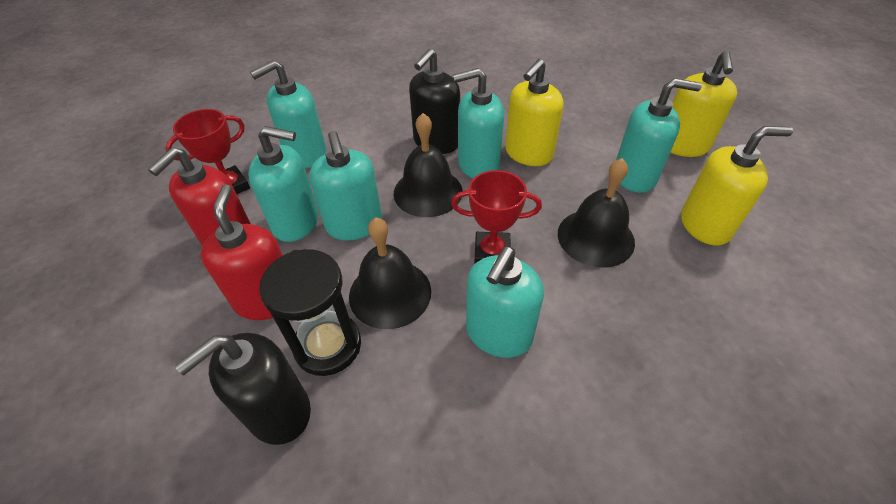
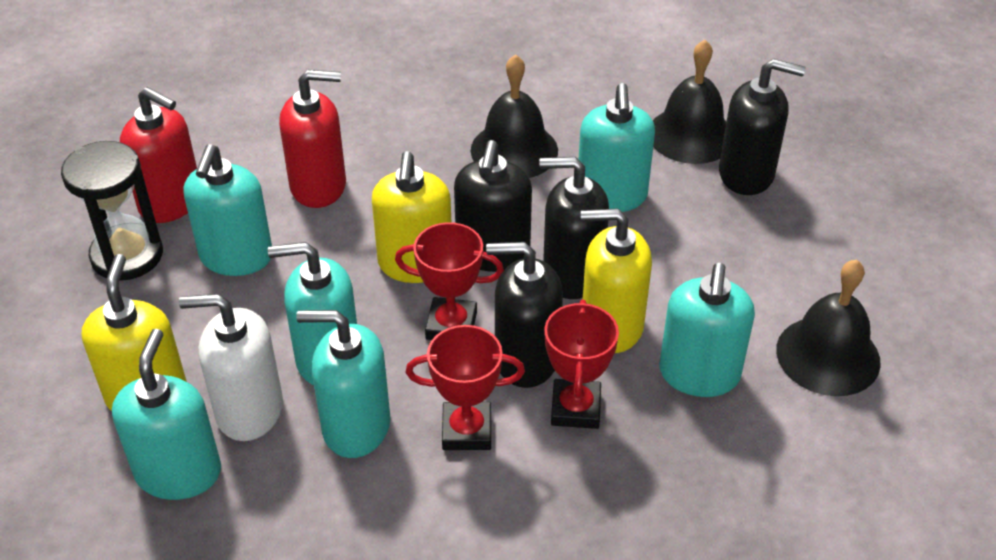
black soap dispenser: [175,333,311,445] [409,49,460,154] = 2 -> [454,140,532,272] [486,242,563,388] [539,157,609,299] [719,59,806,195] = 4
red trophy: [165,109,250,194] [451,170,542,264] = 2 -> [395,222,504,340] [406,325,525,450] [544,300,619,429] = 3
white soap dispenser: none = 0 -> [179,294,283,441] = 1

